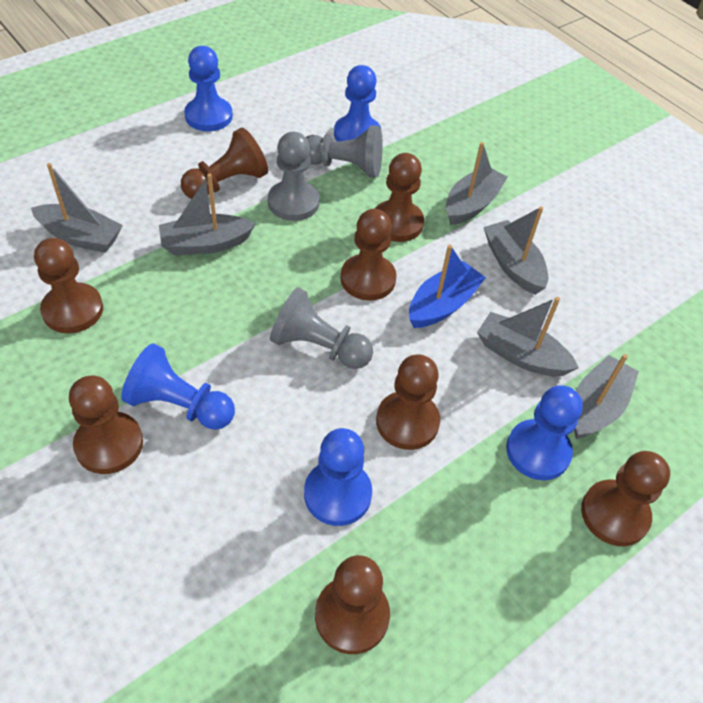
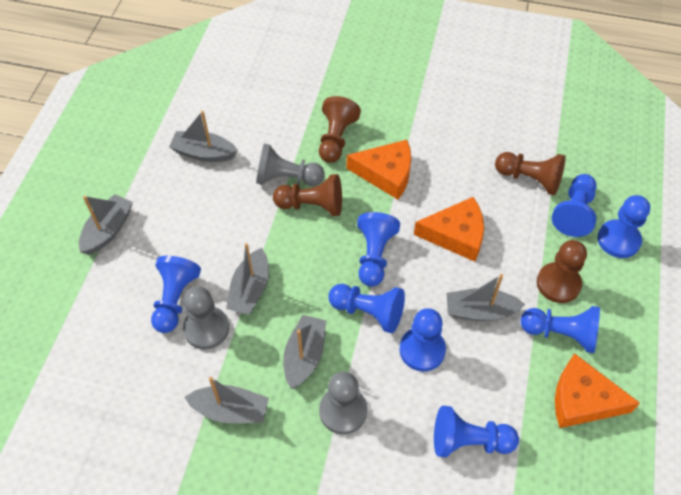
blue boat: [409,245,486,328] = 1 -> none = 0
blue pawn: [121,343,235,430] [184,46,233,131] [304,428,372,526] [334,65,381,142] [506,385,583,480] = 5 -> [151,256,201,333] [328,284,405,333] [357,212,400,287] [399,308,446,372] [434,405,519,457] [520,306,600,353] [552,174,597,237] [598,195,650,258] = 8
brown pawn: [34,238,103,333] [69,376,143,474] [181,128,268,199] [315,555,390,654] [341,209,397,301] [375,153,424,242] [376,354,440,450] [581,451,670,546] = 8 -> [273,174,342,216] [319,96,361,163] [495,152,566,195] [537,240,587,303] = 4
orange cheese: none = 0 -> [347,140,411,200] [414,197,484,262] [555,353,640,428] = 3

